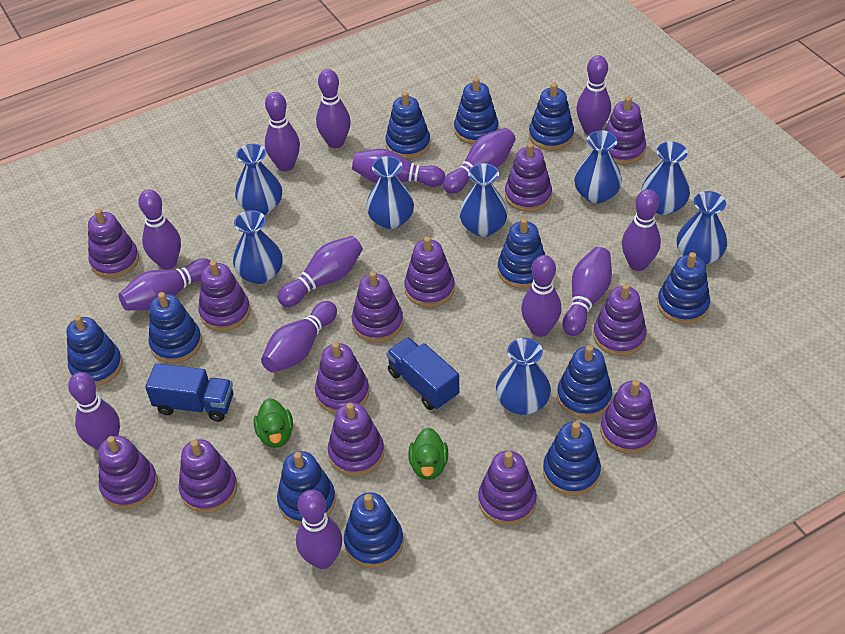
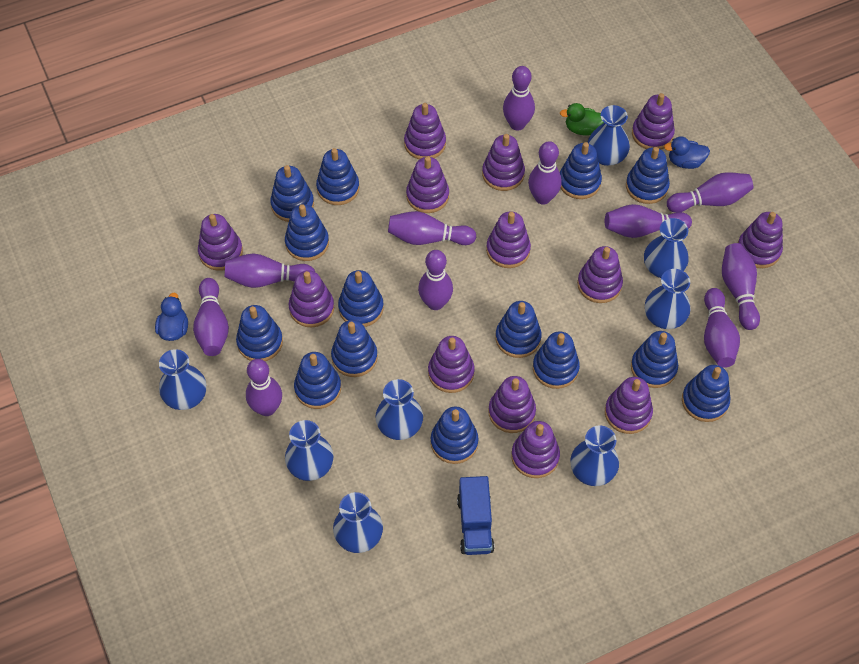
blue duck: none = 0 -> [155,292,188,341] [664,136,710,169] = 2
blue stacking toy: [67,315,123,386] [149,292,202,363] [277,451,336,525] [344,492,404,568] [385,92,430,159] [454,77,499,144] [498,218,545,289] [529,83,574,150] [543,421,601,496] [557,345,612,418] [657,252,710,324] = 11 -> [236,305,283,361] [270,165,314,222] [285,204,329,261] [294,352,341,409] [316,148,359,205] [331,320,378,377] [338,270,384,327] [431,406,479,464] [495,301,542,358] [533,331,580,389] [560,142,602,199] [626,147,670,204] [631,331,678,388] [682,365,730,422] = 14
blue truck: [145,363,233,422] [386,337,459,410] = 2 -> [457,476,495,555] = 1
green duck: [254,398,293,448] [408,427,448,480] = 2 -> [560,103,604,136] = 1
purple bowling pin: [68,372,120,451] [119,258,211,311] [138,190,181,270] [261,301,337,373] [265,92,300,171] [278,236,363,307] [296,489,342,569] [316,69,351,148] [352,149,445,187] [443,128,515,194] [521,255,561,337] [563,247,612,336] [576,55,611,135] [622,189,661,271] = 14 -> [193,278,229,356] [225,253,315,288] [246,359,282,416] [388,211,476,245] [418,250,453,310] [503,66,535,131] [528,141,562,205] [605,204,692,238] [667,172,753,213] [704,288,740,368] [722,243,760,330] = 11

